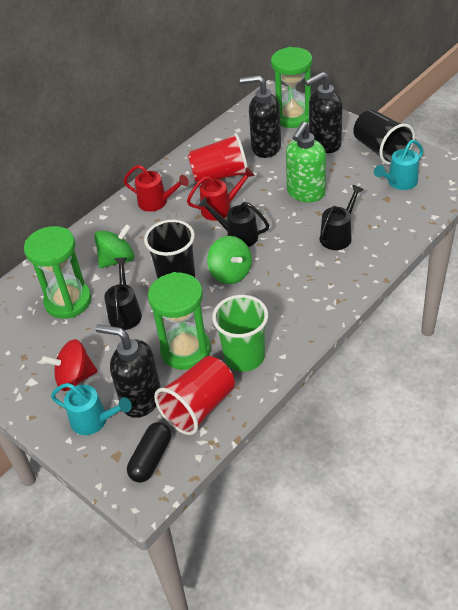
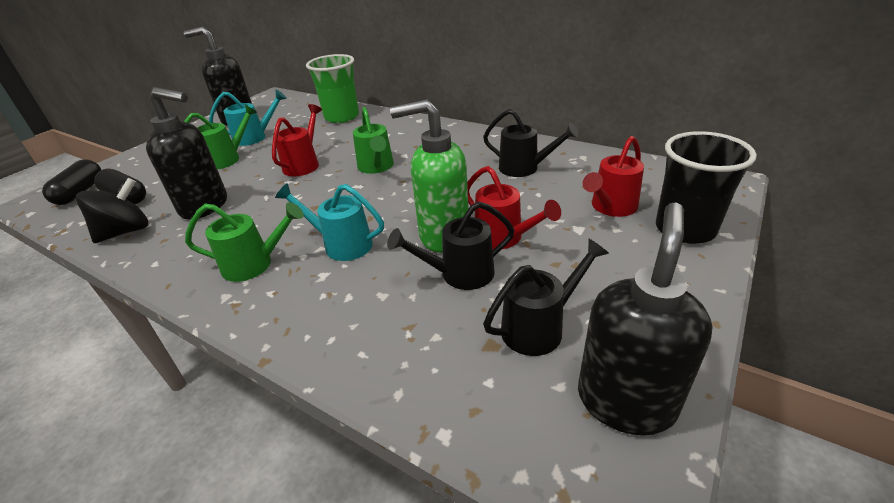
black capsule: [127,422,171,483] = 1 -> [42,159,101,205] [94,169,146,204] = 2
black cup: [144,220,195,279] [353,110,415,165] = 2 -> [656,131,757,244] = 1
black spinning top: none = 0 -> [76,178,148,243] = 1
green hourglass: [24,226,91,319] [148,272,211,370] [271,47,312,128] = 3 -> none = 0
green spinning top: [94,224,135,268] [207,236,252,284] = 2 -> none = 0
green watering can: none = 0 -> [184,104,257,169] [185,202,304,282] [353,107,394,174] = 3
red cup: [154,356,235,435] [188,133,248,184] = 2 -> none = 0
red spinning top: [42,339,98,391] = 1 -> none = 0
red watering can: [124,165,189,212] [187,167,255,221] = 2 -> [272,104,322,176] [467,166,561,249] [583,136,644,217] = 3

